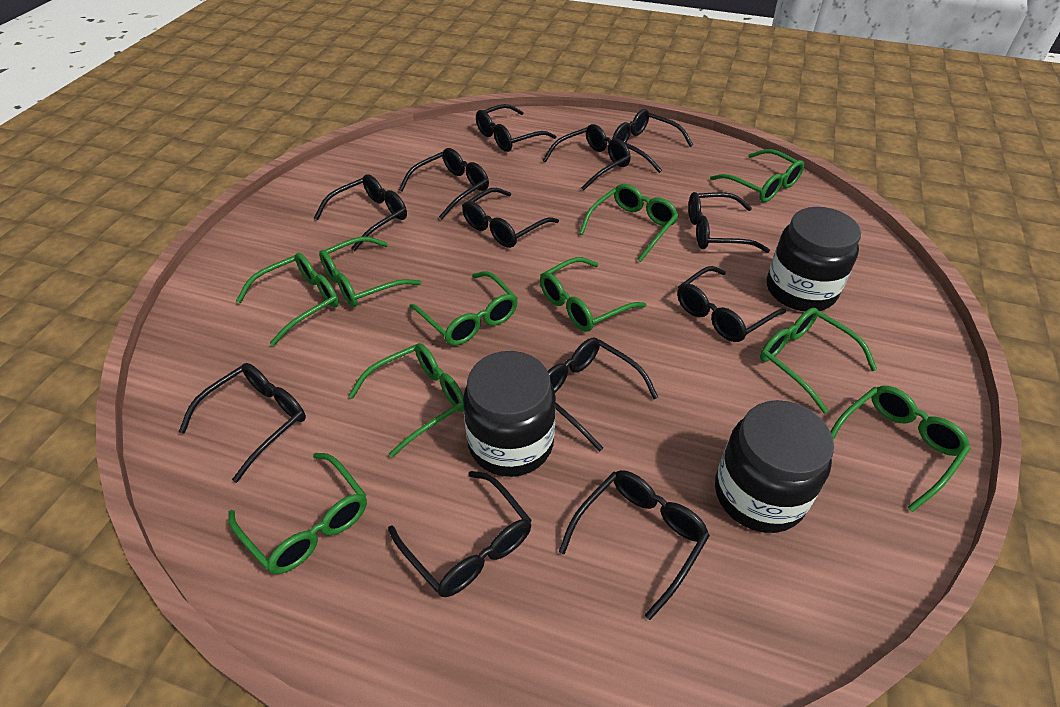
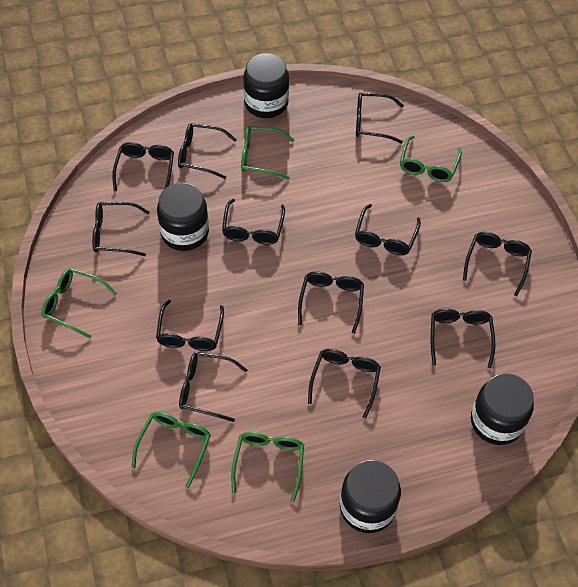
black jar: [463,351,556,477] [715,400,834,533] [767,207,861,312] = 3 -> [157,183,209,251] [243,53,289,118] [340,460,401,533] [471,373,534,445] = 4
green glasses: [228,453,367,574] [236,253,339,346] [319,237,421,307] [348,343,464,457] [409,271,518,346] [540,257,646,332] [579,184,679,262] [710,149,804,202] [760,308,877,414] [830,386,971,512] = 10 -> [41,268,117,338] [131,412,211,488] [231,432,304,502] [241,126,295,180] [400,135,462,182] = 5

